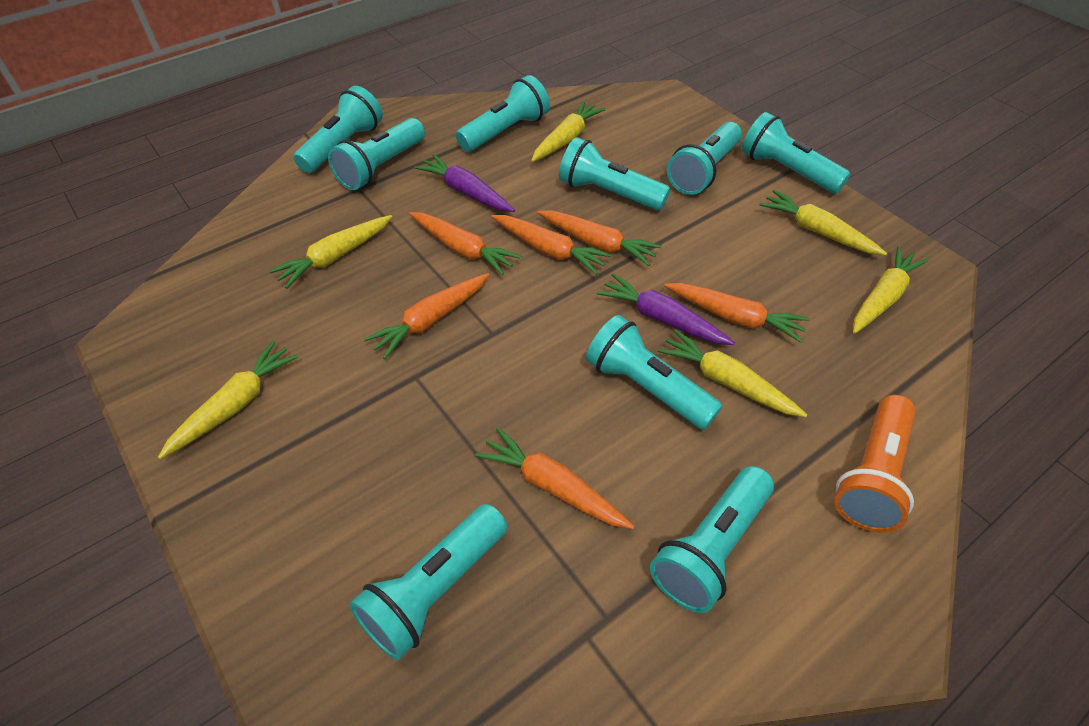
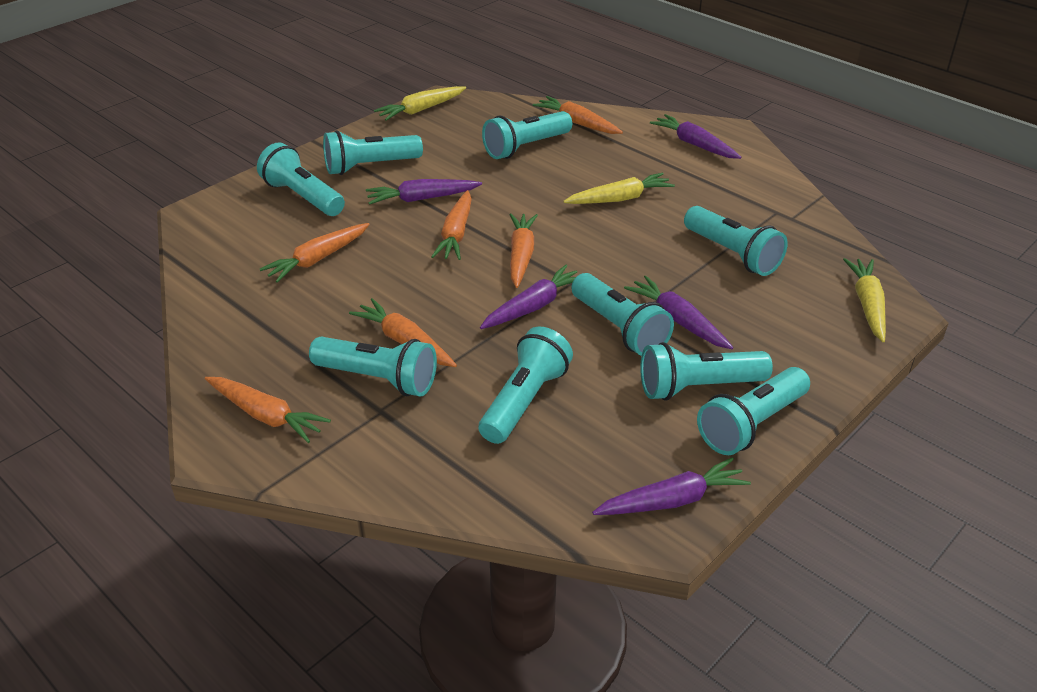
orange flashlight: [835,395,916,533] = 1 -> none = 0
purple carrot: [414,154,515,212] [597,274,735,345] = 2 -> [366,179,482,205] [480,265,577,329] [592,457,751,515] [624,276,733,349] [650,114,741,159] = 5
yellow carrot: [158,341,299,459] [269,215,392,289] [531,101,606,162] [657,329,808,417] [760,190,887,256] [853,246,929,334] = 6 -> [374,86,466,121] [563,173,675,204] [843,258,886,342] = 3

